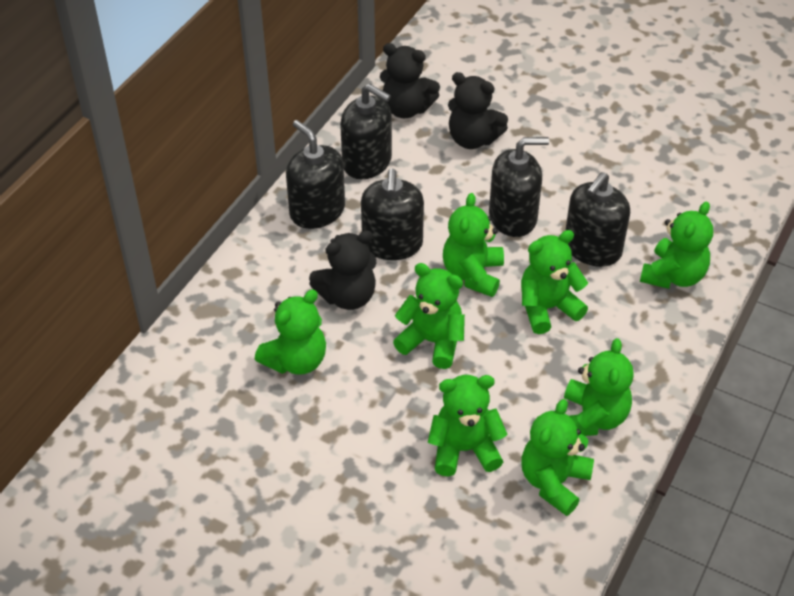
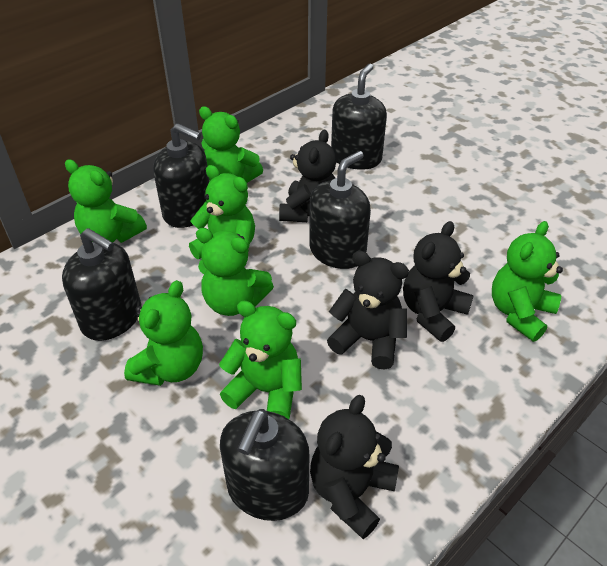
black teddy bear: [309,230,377,310] [380,43,440,118] [448,72,508,149] = 3 -> [279,130,337,222] [310,395,399,539] [327,251,409,370] [403,221,474,342] = 4
green teddy bear: [255,289,326,375] [393,263,465,369] [428,375,508,477] [443,193,504,297] [521,230,588,334] [522,399,594,516] [564,338,634,436] [640,201,713,289] = 8 -> [65,159,147,243] [124,280,203,386] [189,165,255,259] [196,228,274,316] [199,106,263,183] [219,301,302,419] [492,221,563,342] = 7

